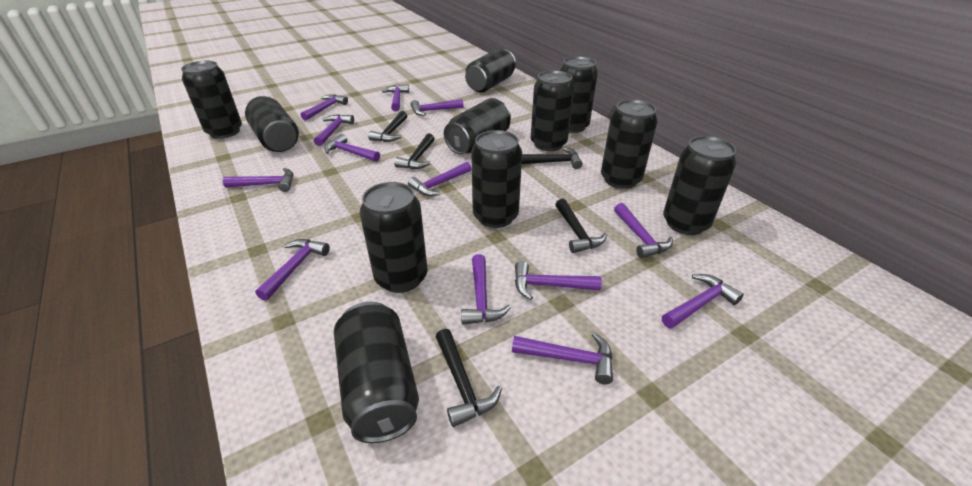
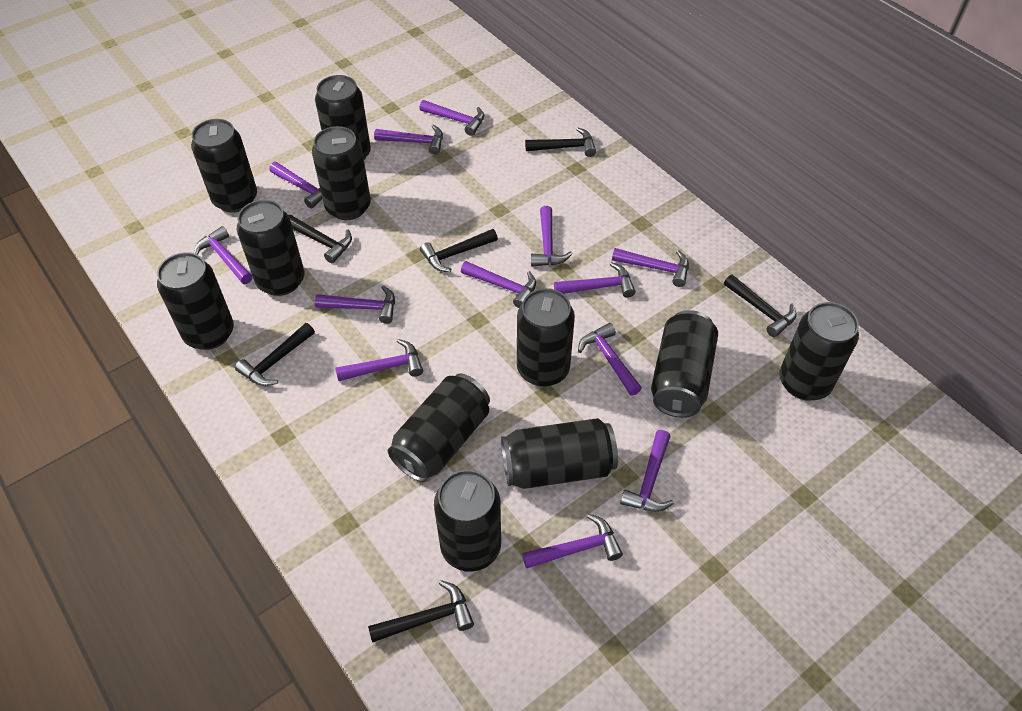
black hammer: [368,111,407,142] [394,133,435,169] [436,329,502,427] [522,147,582,169] [555,199,607,253] = 5 -> [235,323,315,386] [288,215,352,263] [368,580,474,643] [420,229,498,272] [525,128,596,157] [724,274,796,337] = 6

